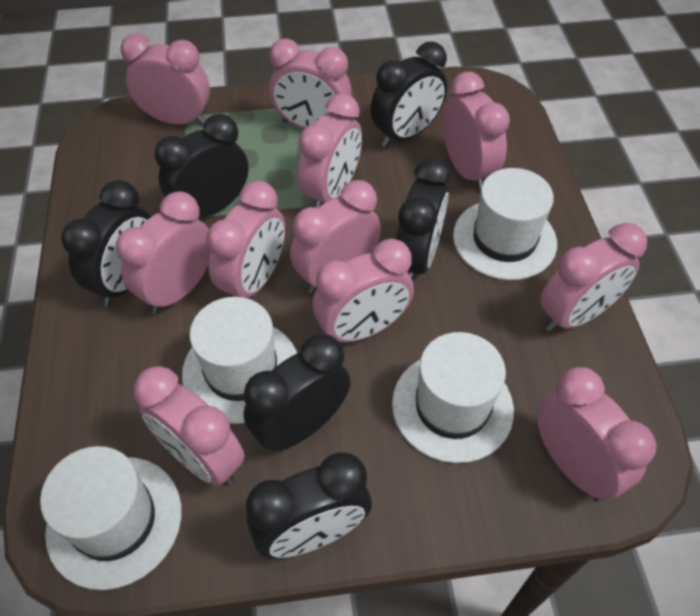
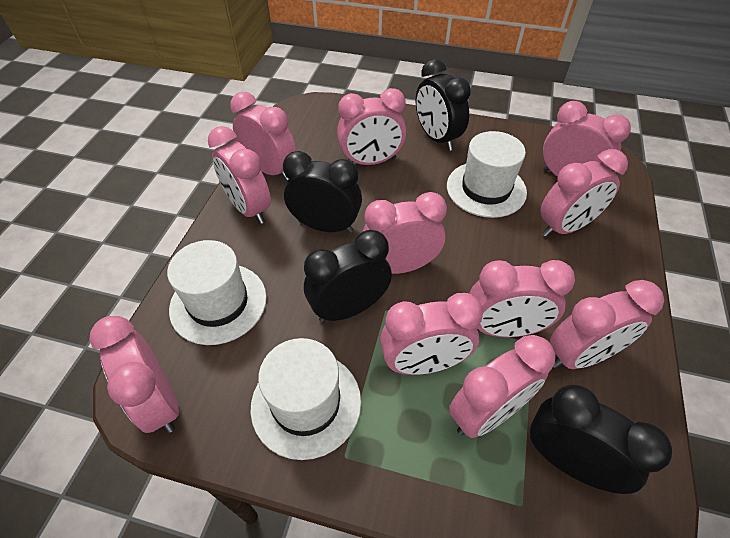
black clock: [61,180,151,306] [155,114,249,217] [243,333,351,452] [246,452,372,558] [370,41,447,147] [396,157,451,281] = 6 -> [283,151,362,233] [304,230,392,322] [416,59,471,151] [530,385,672,494] = 4
white hat: [40,446,182,590] [182,297,297,424] [392,332,514,463] [453,168,557,280] = 4 -> [167,240,267,345] [251,338,361,460] [447,131,527,218] = 3

